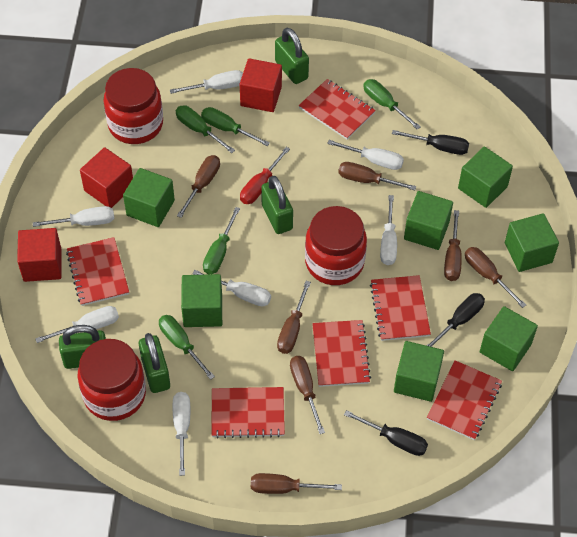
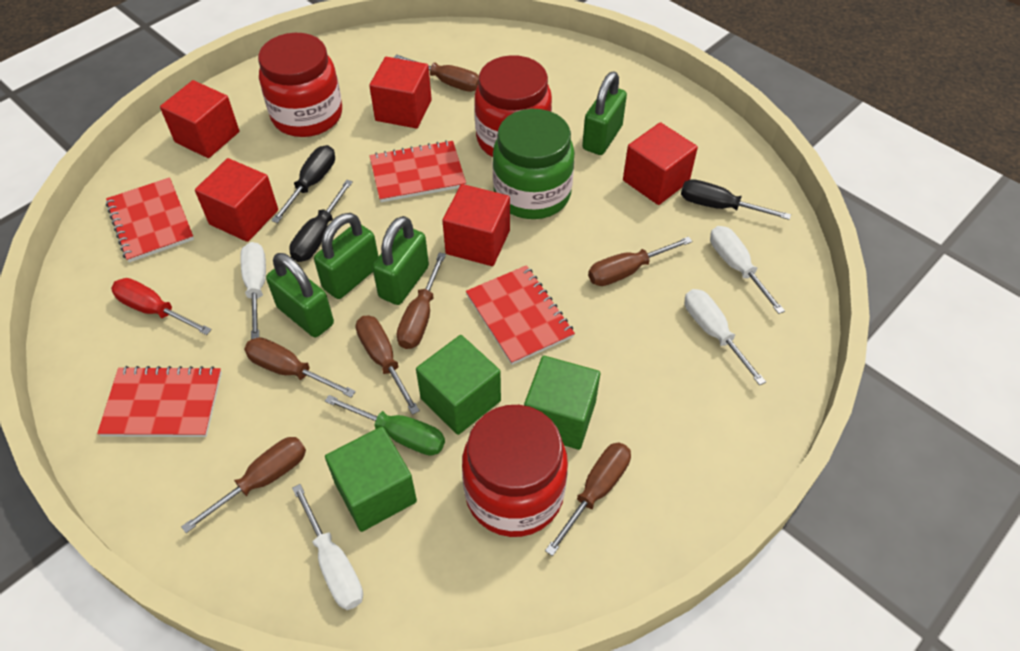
green cube: [123,168,175,227] [181,274,222,327] [394,341,444,402] [404,191,453,250] [458,146,513,208] [480,306,538,371] [505,213,559,272] = 7 -> [325,427,417,532] [416,335,501,435] [524,356,600,450] = 3
green jar: none = 0 -> [492,109,575,219] = 1
green screwdriver: [159,315,215,380] [176,105,235,153] [201,107,270,146] [203,207,240,274] [364,79,421,130] = 5 -> [325,395,445,456] = 1
red cube: [17,228,61,282] [80,147,133,208] [240,58,282,112] = 3 -> [160,80,239,158] [195,158,278,242] [369,57,432,128] [442,184,510,266] [623,122,698,205] = 5
red notebook: [66,237,129,306] [211,387,285,438] [299,79,376,140] [312,320,371,387] [370,275,431,341] [427,360,502,440] = 6 -> [97,366,222,437] [106,177,194,263] [370,140,466,202] [466,265,575,365] = 4
white screwdriver: [33,206,114,227] [35,306,119,343] [170,70,243,94] [173,392,190,476] [192,270,271,306] [327,140,404,170] [380,195,397,265] = 7 -> [240,242,266,339] [292,484,363,610] [685,289,766,385] [710,226,785,314] = 4

